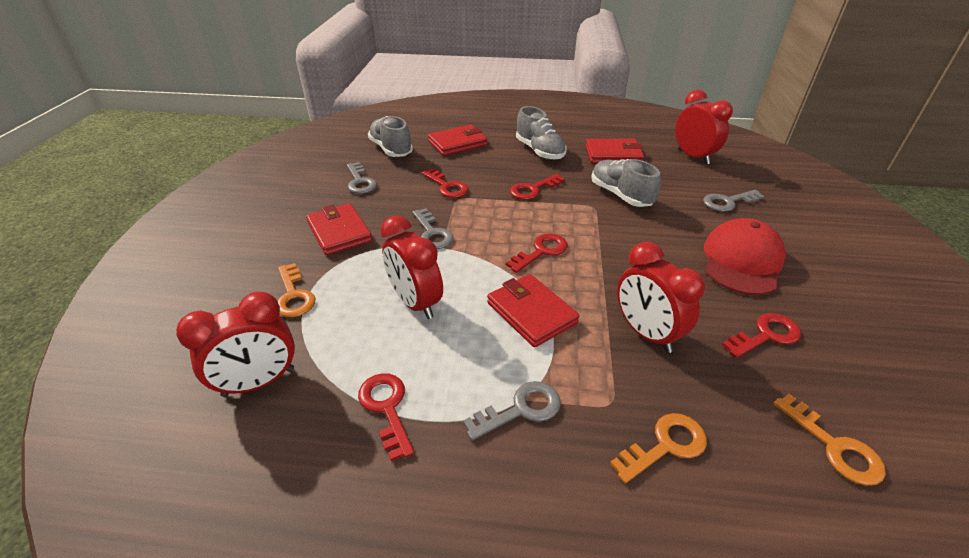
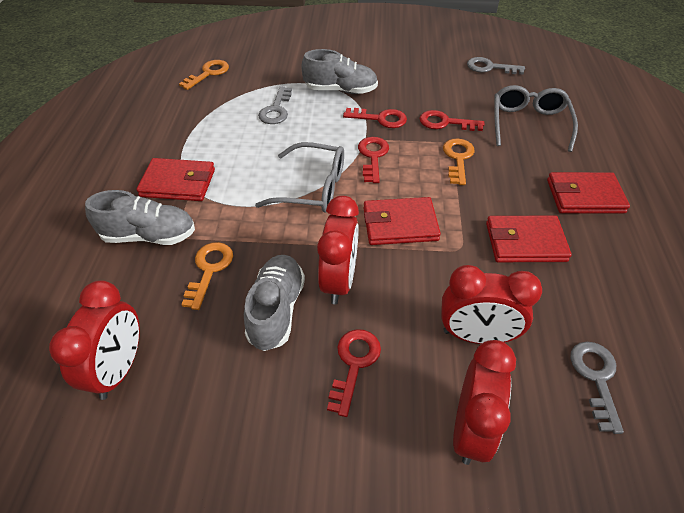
grey glasses: none = 0 -> [255,142,344,213] [494,85,578,152] = 2
grey key: [347,162,377,194] [413,208,454,249] [463,381,561,441] [703,190,765,212] = 4 -> [258,86,292,124] [467,57,525,75] [570,342,624,434] = 3
red cap: [704,218,786,295] = 1 -> none = 0
red key: [358,373,414,461] [421,168,469,198] [506,234,568,273] [510,174,565,200] [722,313,801,358] = 5 -> [327,329,381,417] [343,108,407,128] [358,137,389,183] [420,110,484,131] = 4

